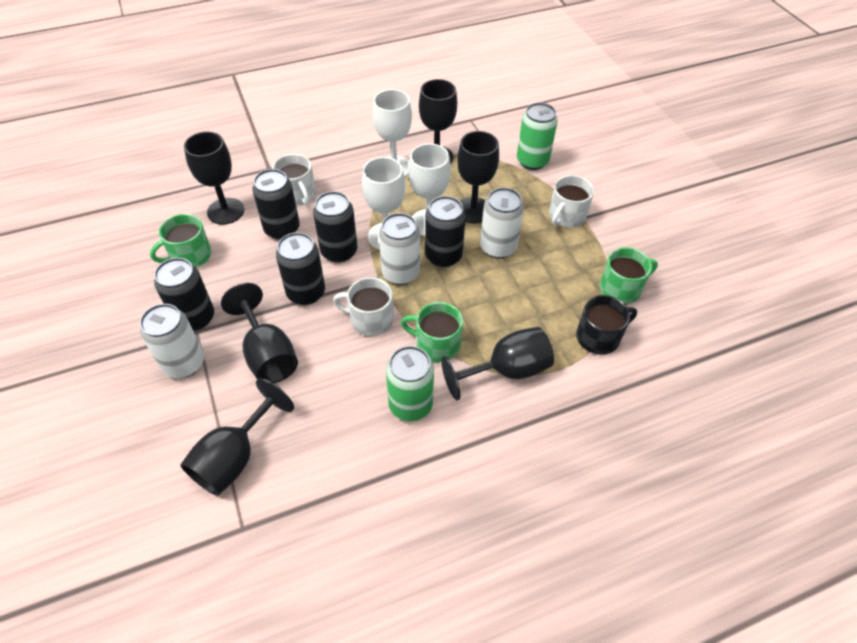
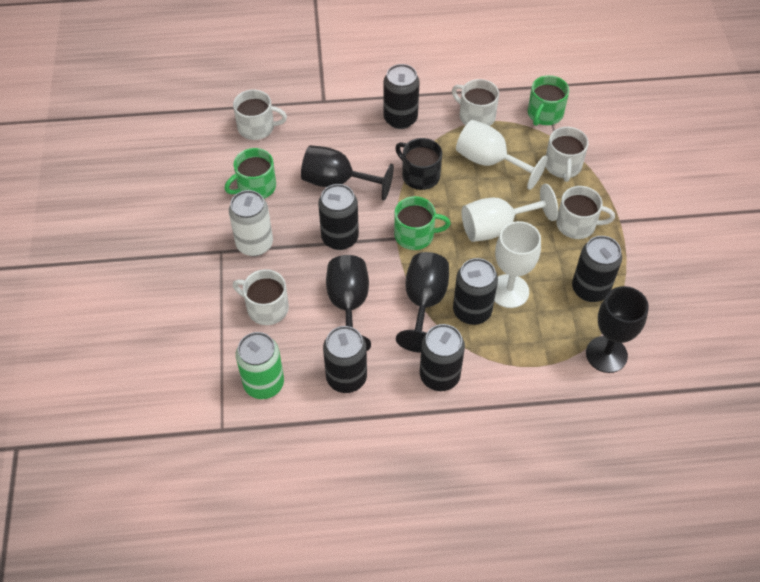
black can: [154,258,214,331] [252,169,300,240] [276,232,325,305] [313,191,357,263] [425,196,466,267] = 5 -> [318,184,359,250] [323,326,367,393] [383,64,420,129] [420,324,465,391] [453,258,498,325] [572,236,622,302] = 6
black goblet: [180,378,294,496] [184,131,244,224] [221,283,298,383] [419,79,457,164] [441,327,554,400] [457,131,499,223] = 6 -> [301,145,394,201] [326,255,371,351] [396,252,449,353] [586,286,649,373] = 4
green can: [386,346,434,421] [517,102,558,170] = 2 -> [236,332,284,399] = 1
white can: [140,304,204,378] [379,213,420,285] [480,188,524,259] = 3 -> [229,190,273,256] = 1
white mug: [272,154,316,205] [333,277,394,336] [549,175,594,227] = 3 -> [233,90,287,140] [233,269,289,325] [452,79,499,126] [546,127,589,182] [556,186,615,239] = 5

